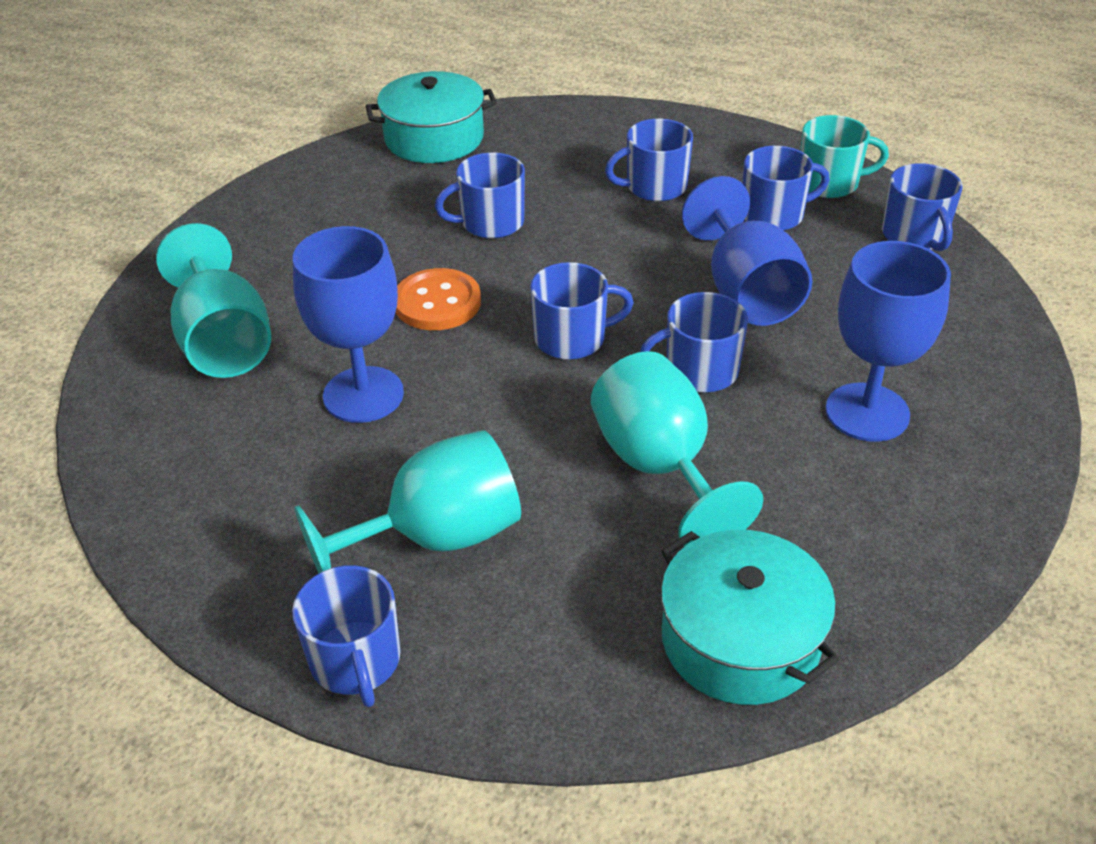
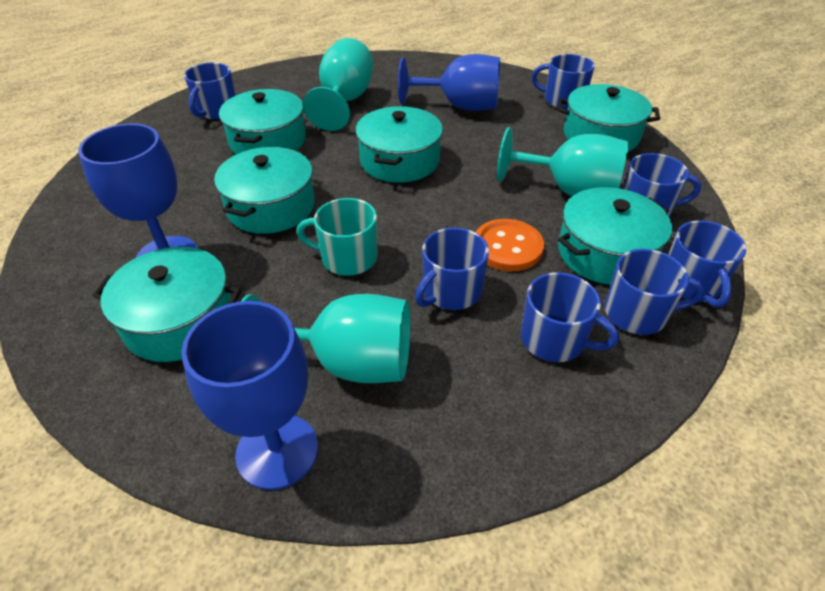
turquoise pot: [365,71,497,163] [661,530,839,705] = 2 -> [93,247,241,362] [214,147,315,234] [219,89,306,154] [356,106,443,183] [558,84,660,152] [558,187,672,285] = 6

